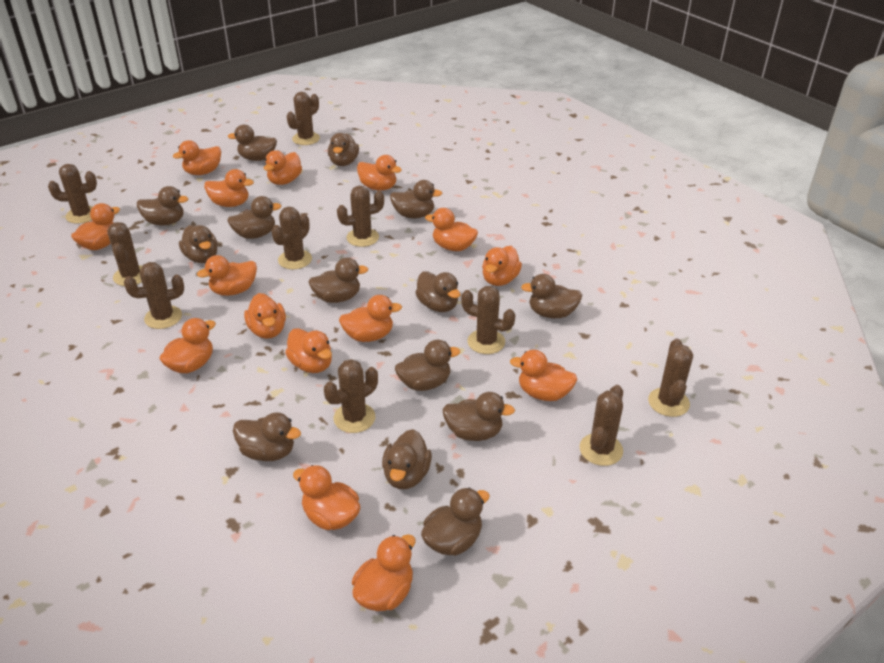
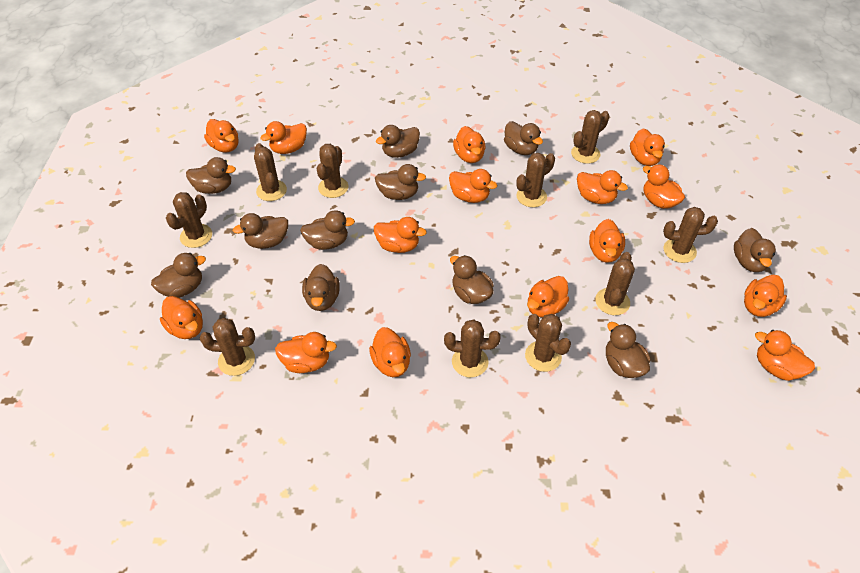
brown duck: [137,186,188,226] [179,225,218,263] [227,196,282,239] [228,125,277,161] [233,412,301,461] [308,258,368,303] [328,133,359,166] [382,429,432,489] [390,180,443,218] [395,340,460,391] [415,271,460,312] [421,487,490,556] [442,392,515,441] [521,274,582,318] = 14 -> [151,253,206,298] [186,157,236,194] [233,213,288,249] [300,210,355,250] [302,264,340,311] [375,164,426,200] [376,125,420,158] [450,255,494,304] [504,121,543,155] [606,322,650,378] [734,228,776,272] = 11

